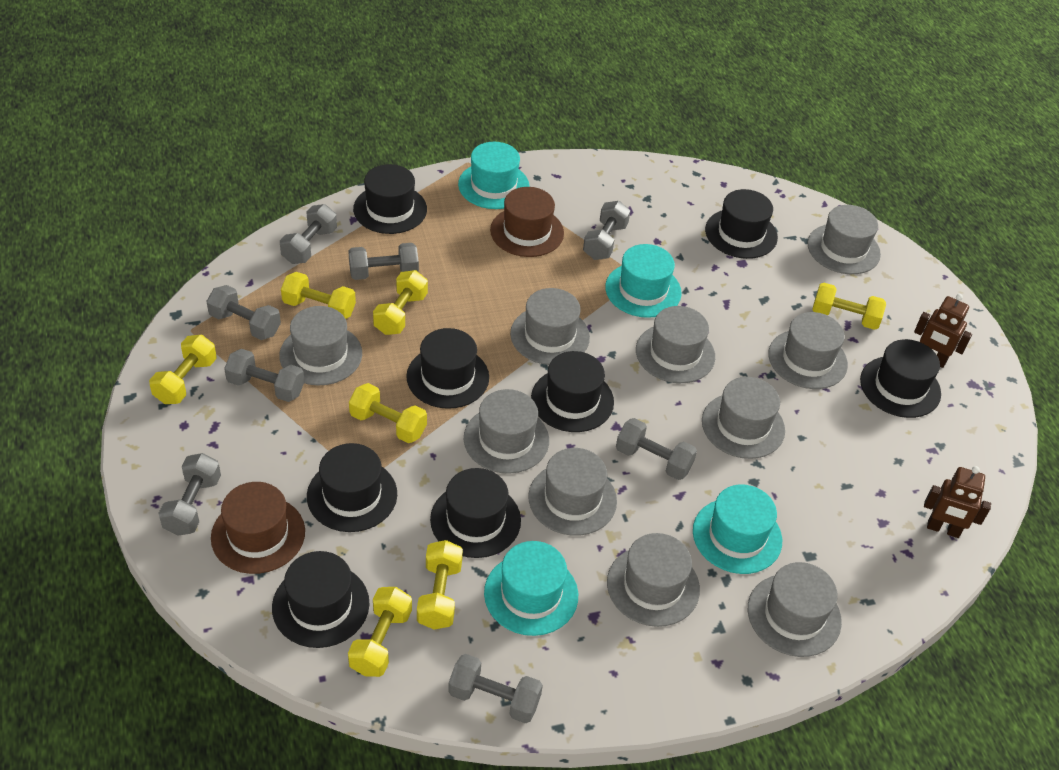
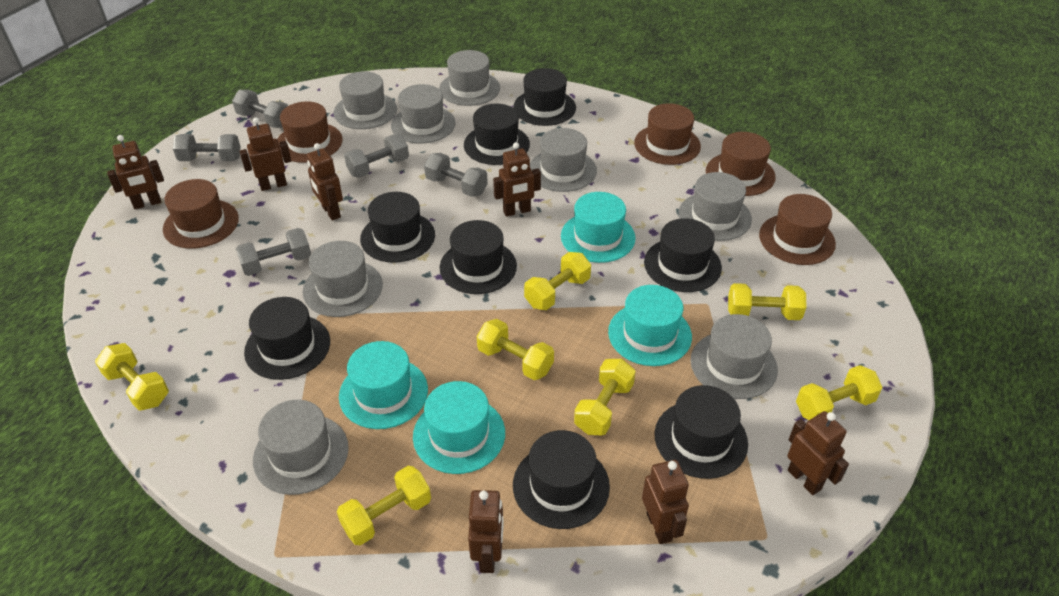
brown hat: [211,482,305,574] [490,187,564,257] = 2 -> [163,179,239,249] [277,101,343,163] [634,103,701,165] [706,132,776,196] [759,194,836,265] = 5
brown robot: [914,294,972,368] [924,466,991,538] = 2 -> [107,135,164,209] [239,117,291,191] [307,143,343,221] [468,490,504,573] [493,142,541,217] [642,460,689,544] [787,411,849,495] = 7
grey dumbbell: [158,453,221,536] [206,285,281,340] [224,349,305,402] [280,204,337,264] [348,243,419,280] [448,654,543,723] [583,201,630,260] [616,418,697,480] = 8 -> [173,134,241,161] [232,90,288,128] [236,228,311,276] [344,134,409,178] [424,153,488,197] = 5
grey hat: [279,306,362,385] [464,389,549,474] [510,288,590,365] [528,448,617,536] [607,533,700,627] [636,306,715,383] [702,377,785,459] [748,562,842,657] [768,312,848,389] [807,205,881,274] = 10 -> [253,400,349,495] [303,241,383,317] [334,71,397,129] [391,84,456,144] [439,50,500,106] [530,128,597,192] [678,172,752,241] [690,314,778,399] = 8

